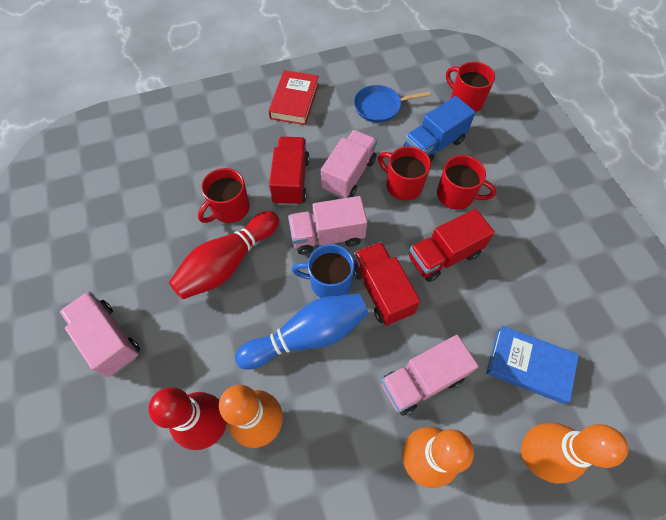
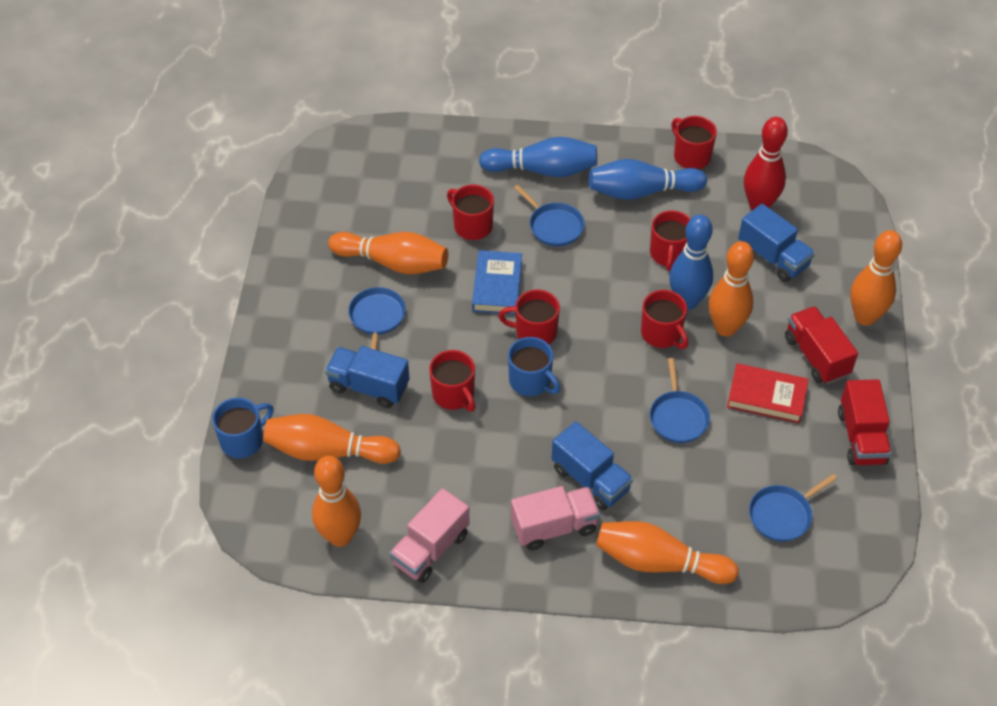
blue bowling pin: [235,293,369,369] = 1 -> [479,137,597,177] [589,159,707,200] [669,214,713,310] = 3
blue mug: [292,244,354,298] = 1 -> [212,398,274,458] [508,337,560,396] = 2
blue pan: [354,85,430,123] = 1 -> [348,287,406,350] [514,185,584,246] [650,358,710,443] [749,474,837,542] = 4
blue truck: [404,96,475,162] = 1 -> [325,346,410,408] [551,421,633,511] [738,204,815,282] = 3
orange bowling pin: [219,385,283,448] [402,427,474,488] [521,423,628,484] = 3 -> [263,414,401,464] [312,456,361,547] [328,232,448,274] [596,521,739,584] [709,241,754,336] [850,230,902,326] = 6
pink truck: [60,291,140,377] [288,196,368,255] [321,130,377,199] [381,335,478,416] = 4 -> [390,488,470,583] [511,486,600,551] = 2
red bowling pin: [148,387,227,450] [169,211,279,299] = 2 -> [744,117,788,210] = 1
red mug: [198,168,250,223] [378,146,431,201] [437,155,496,210] [446,62,495,112] = 4 -> [429,350,475,412] [447,185,494,240] [499,290,560,344] [641,290,689,349] [650,210,691,271] [672,116,717,169] = 6
red truck: [269,137,310,206] [354,242,420,326] [409,209,495,282] = 3 -> [785,306,858,384] [838,379,891,466] = 2

